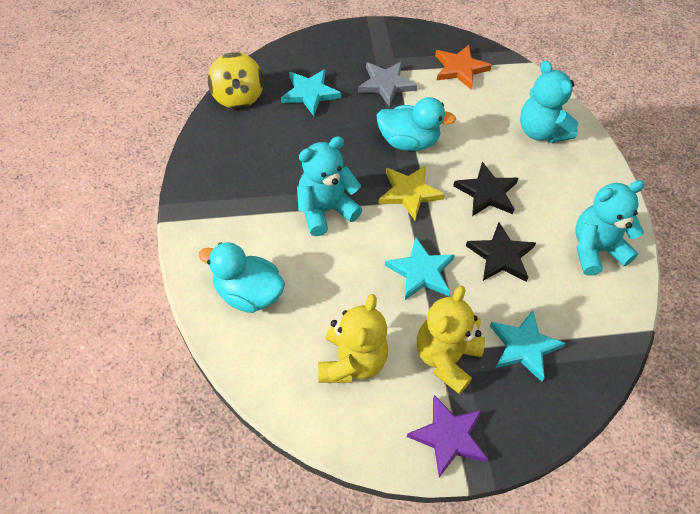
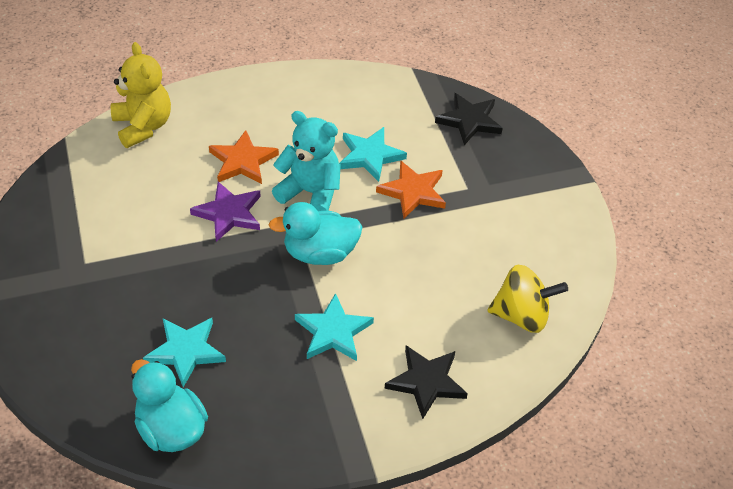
grey star: [358,61,417,107] = 1 -> none = 0
orange star: [435,45,492,90] = 1 -> [209,130,279,184] [376,160,446,219] = 2
turquoise teddy bear: [297,136,362,236] [520,61,578,143] [576,180,645,276] = 3 -> [272,111,341,211] = 1
yellow star: [379,165,445,220] = 1 -> none = 0
yellow teddy bear: [318,294,388,383] [417,286,485,394] = 2 -> [111,42,171,148] = 1

